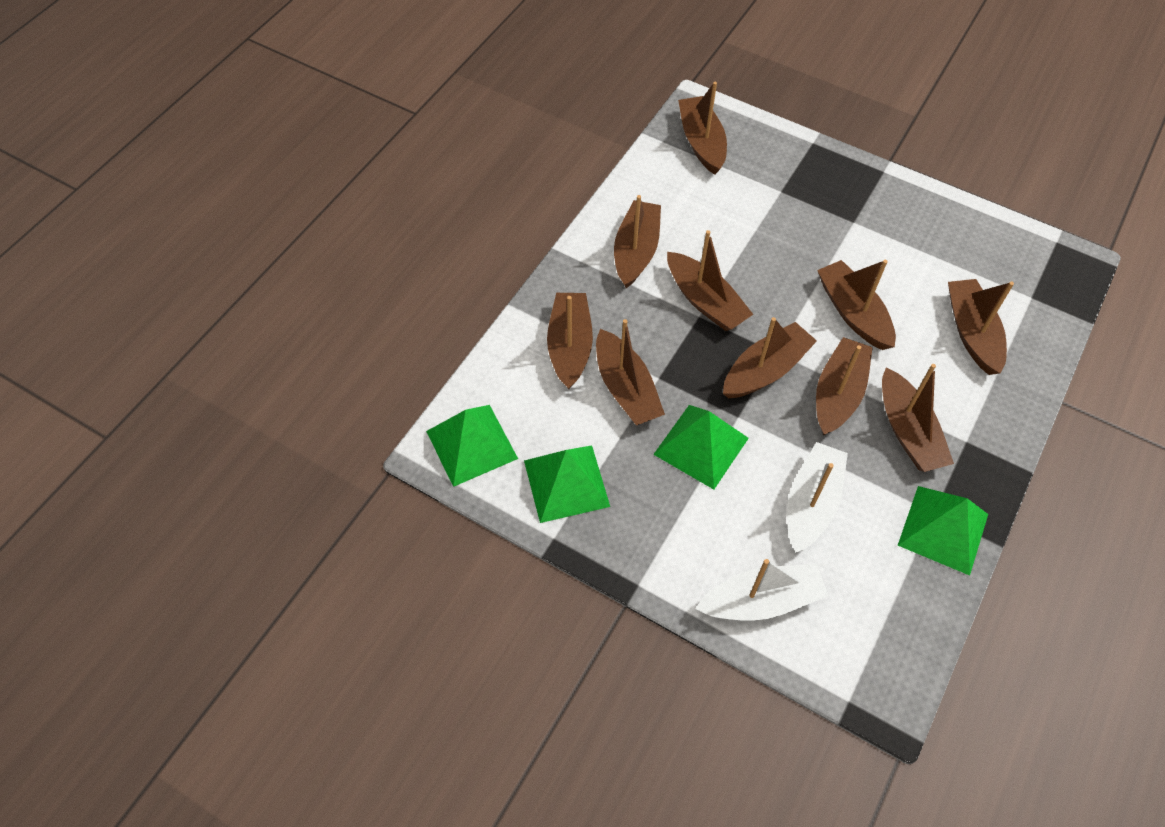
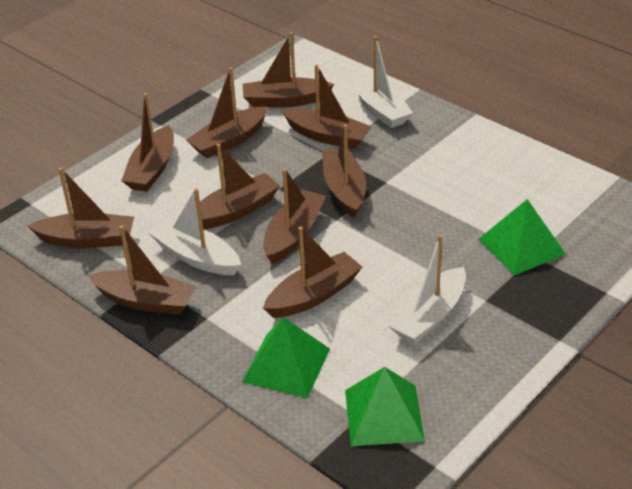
green pyramid: [426,405,518,487] [524,445,610,523] [653,405,749,490] [898,486,988,576] = 4 -> [242,317,330,398] [345,367,425,446] [479,199,566,275] = 3
white boat: [695,559,829,621] [787,442,848,553] = 2 -> [149,188,241,275] [353,36,413,128] [388,235,466,344] = 3

